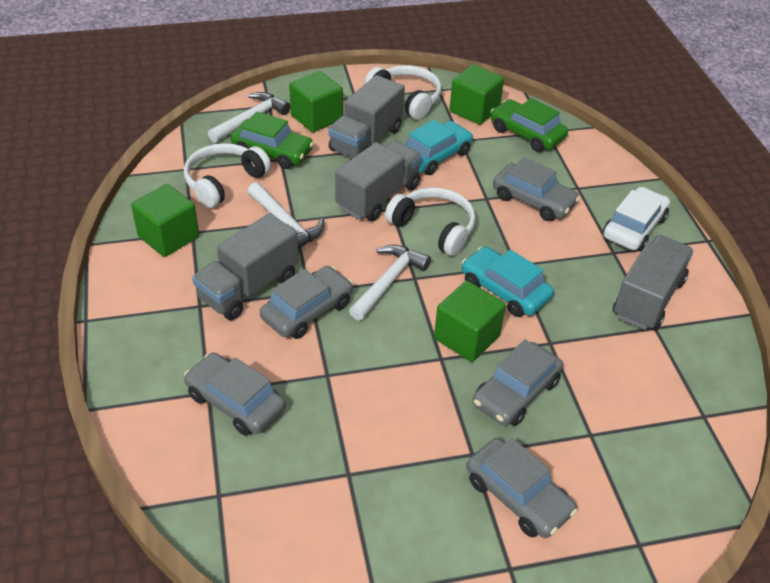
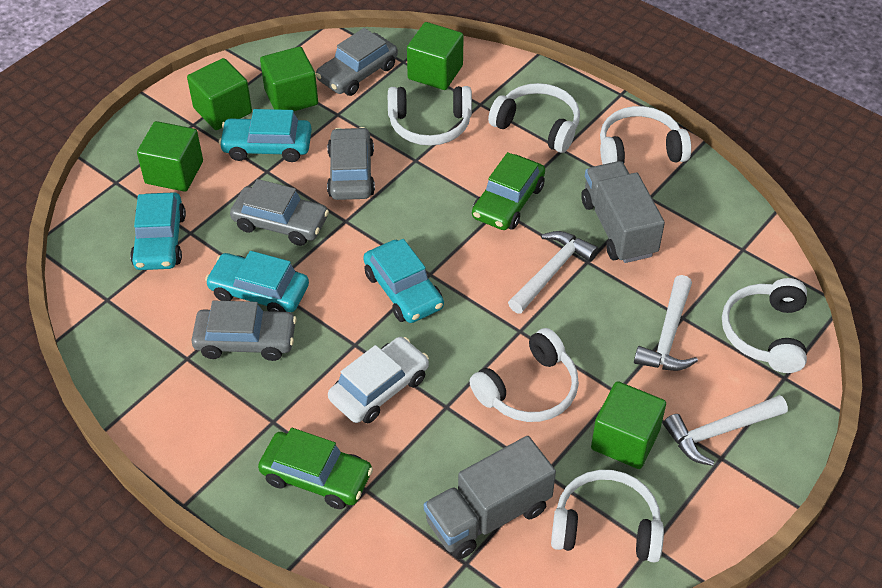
green cube: [131,184,199,257] [289,71,343,132] [434,281,506,362] [449,64,504,125] = 4 -> [137,121,203,192] [187,58,252,130] [260,46,318,111] [407,22,464,90] [591,381,666,469] = 5
grey car: [184,352,286,436] [260,266,353,339] [466,438,578,538] [473,339,563,426] [493,157,580,221] = 5 -> [191,301,297,361] [230,179,329,246] [316,28,398,96] [327,127,375,200] = 4
grey truck: [192,213,299,320] [328,75,405,158] [335,141,422,221] [613,235,694,330] = 4 -> [424,436,556,559] [581,161,665,263] = 2
turquoise car: [405,120,473,175] [462,246,554,317] = 2 -> [130,192,186,270] [205,251,309,312] [219,109,312,162] [363,239,444,323] = 4
white headphones: [184,143,271,208] [365,65,442,120] [385,187,476,256] = 3 -> [388,86,472,146] [470,328,579,422] [488,83,580,153] [551,470,664,563] [600,106,691,164] [722,278,807,373] = 6

